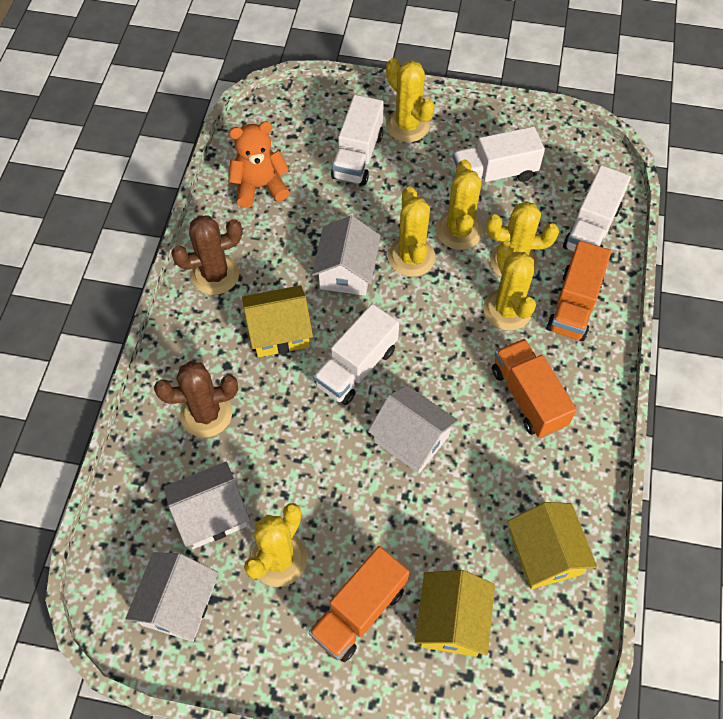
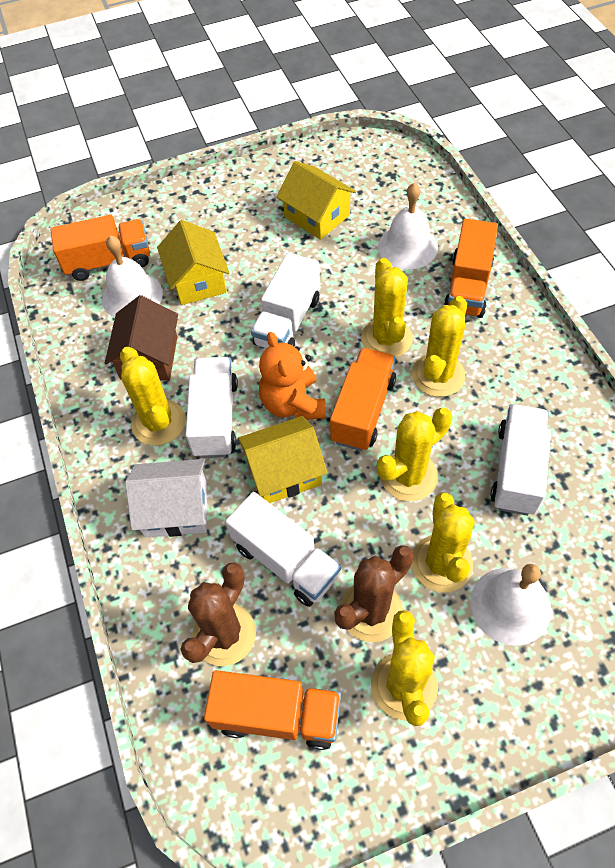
brown house: none = 0 -> [105,295,178,381] = 1
orange truck: [309,546,409,662] [492,339,577,438] [547,241,611,341] = 3 -> [50,215,150,281] [204,670,341,750] [330,348,396,451] [443,219,498,318] = 4
white bell: none = 0 -> [102,235,163,318] [378,182,438,270] [471,564,551,646] = 3
white house: [125,552,218,642] [164,462,250,549] [312,215,381,296] [368,385,458,473] = 4 -> [125,459,207,537] = 1

